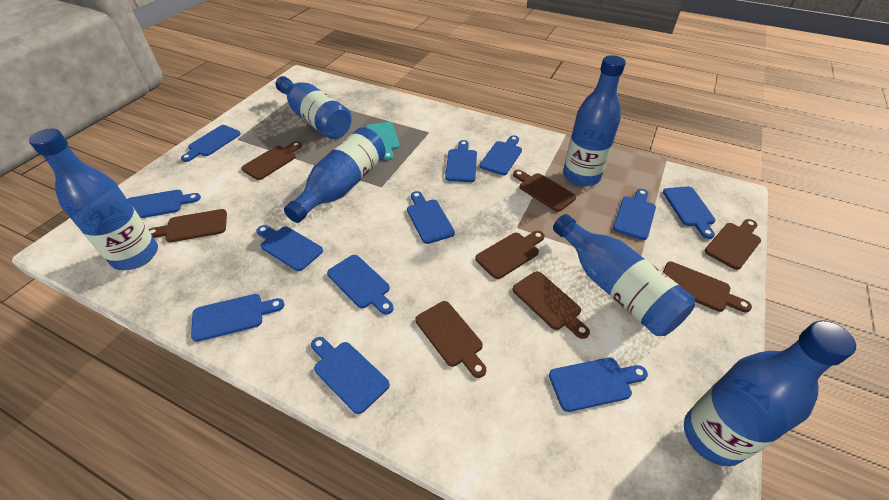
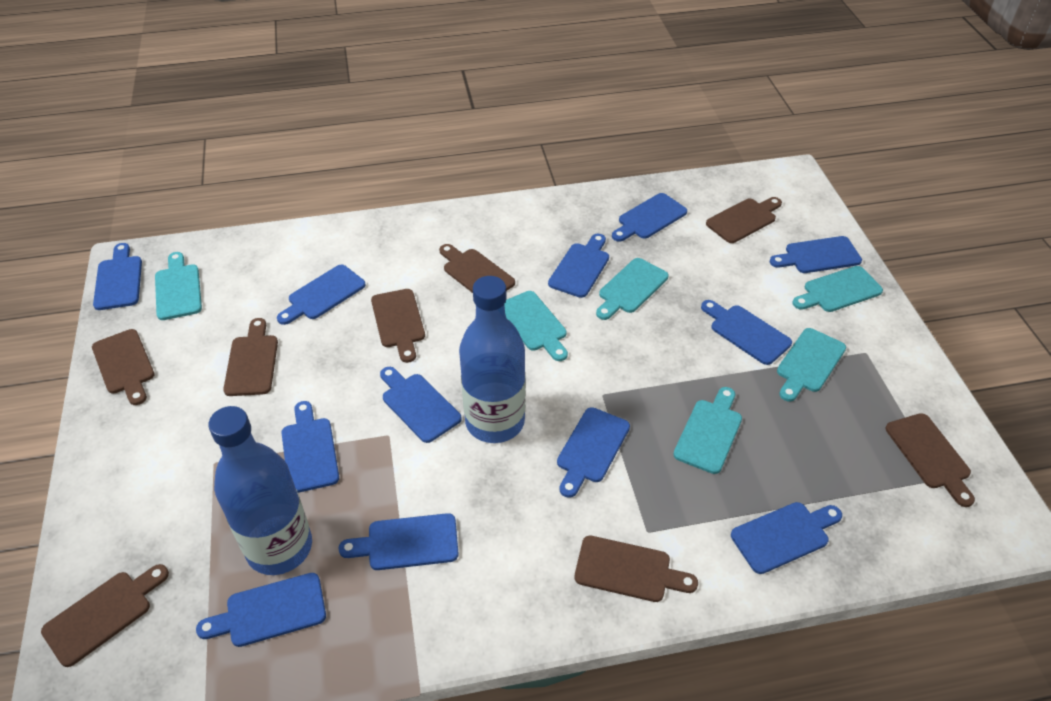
blue bottle: [29,129,158,270] [276,76,352,139] [284,127,386,223] [553,214,695,336] [563,55,626,186] [684,321,856,466] = 6 -> [208,406,312,575] [459,276,526,443] = 2
turquoise cutting board: [366,122,400,160] = 1 -> [155,252,202,320] [505,291,568,361] [596,258,669,320] [673,387,742,474] [777,328,846,401] [793,266,883,312] = 6

